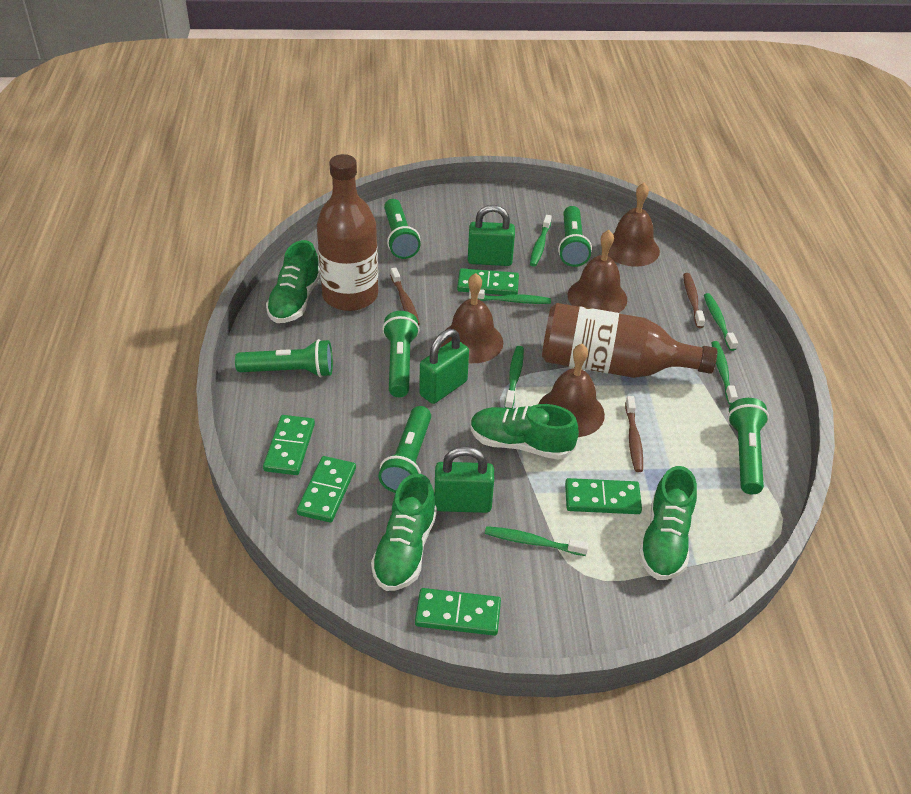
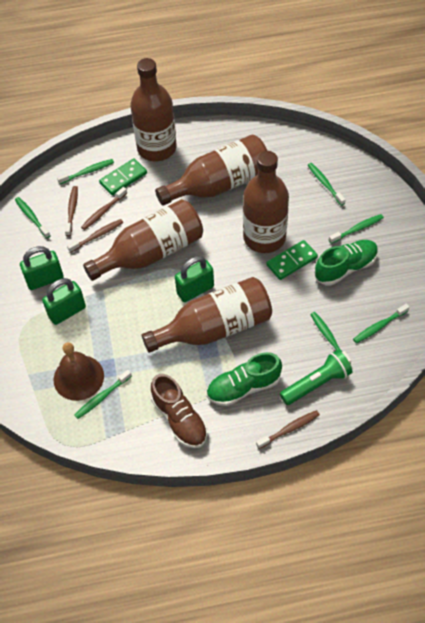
brown bell: [441,273,503,363] [539,344,605,437] [568,230,627,313] [608,183,660,267] = 4 -> [54,342,104,401] = 1
brown bottle: [317,154,378,311] [542,303,717,378] = 2 -> [83,199,203,281] [130,58,177,161] [142,277,272,353] [155,134,267,206] [243,151,289,253] = 5
brown shoe: none = 0 -> [151,374,208,448] = 1
brown toothbrush: [390,268,420,325] [625,396,643,472] [683,273,705,328] = 3 -> [65,186,78,236] [67,219,123,253] [81,187,127,230] [256,410,320,449] = 4
green domino: [263,415,315,475] [297,456,356,522] [415,588,501,636] [457,268,519,295] [565,478,642,514] = 5 -> [99,158,147,195] [266,240,318,280] = 2
green flashlight: [235,339,333,377] [378,406,431,493] [382,311,419,397] [384,199,421,259] [558,206,592,267] [728,398,769,494] = 6 -> [280,350,352,405] = 1
green shoe: [266,240,320,323] [371,474,437,591] [470,404,579,460] [639,466,697,580] = 4 -> [206,352,282,406] [314,240,378,285] = 2
green toothbrush: [469,289,551,304] [485,526,589,556] [505,346,524,409] [530,215,552,266] [704,293,738,351] [711,341,738,405] = 6 -> [15,197,51,238] [57,159,114,184] [74,370,132,419] [308,163,346,206] [310,312,351,364] [329,214,384,244] [353,304,409,343] = 7

